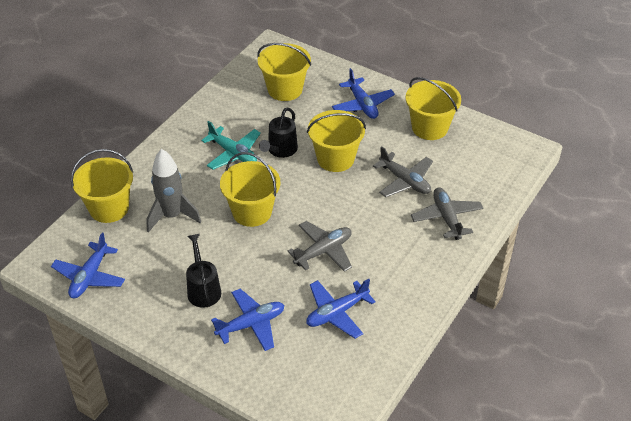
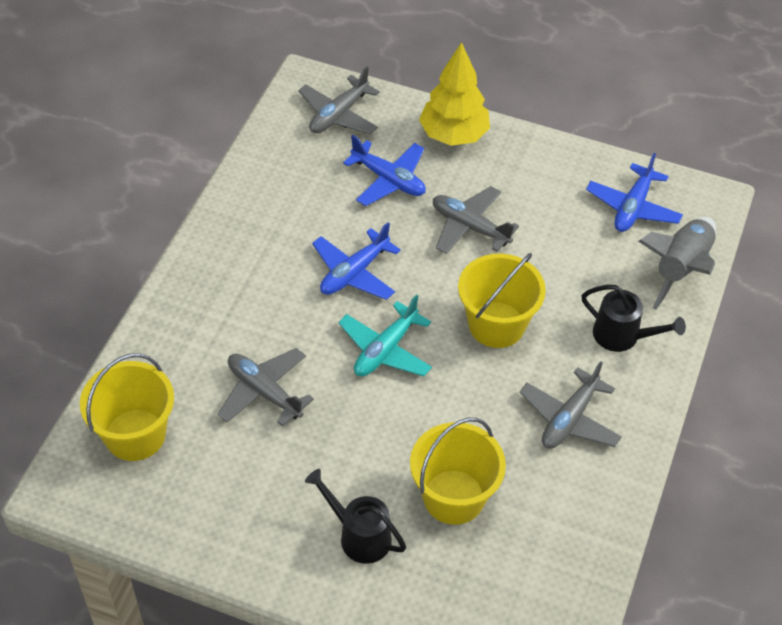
blue plane: [51,233,125,298] [211,289,284,351] [306,279,376,339] [332,68,395,119] = 4 -> [312,222,401,300] [343,135,426,206] [586,153,683,232] = 3
grey plane: [287,221,352,272] [373,146,433,197] [411,187,484,240] = 3 -> [218,348,314,427] [298,67,380,134] [433,186,519,254] [520,361,622,449] = 4
yellow bucket: [71,149,133,223] [220,152,281,227] [257,43,311,101] [307,110,366,172] [405,77,461,140] = 5 -> [80,353,174,461] [410,418,506,525] [458,253,546,348] = 3
yellow tree: none = 0 -> [419,42,490,146] = 1

